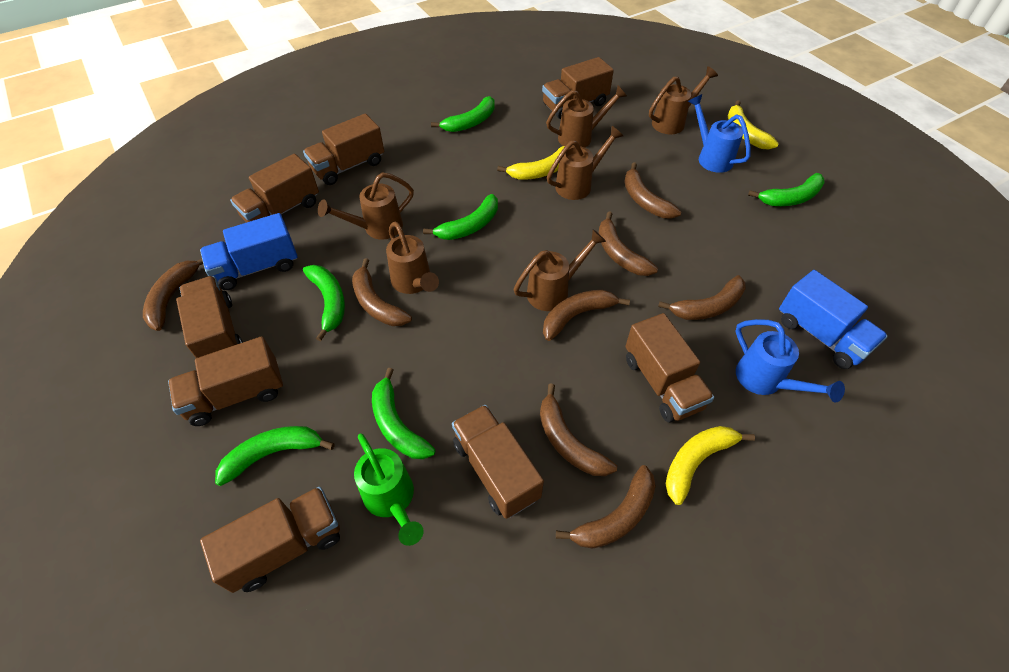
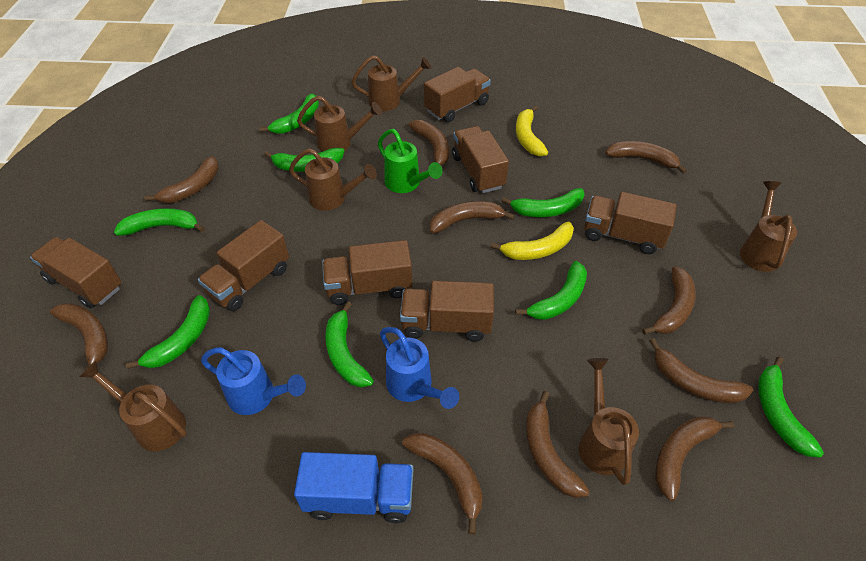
blue truck: [200,213,298,290] [779,270,888,369] = 2 -> [294,452,413,523] = 1
brown banana: [143,258,203,331] [352,258,412,326] [540,384,617,476] [543,290,630,341] [556,465,656,549] [598,211,658,276] [624,162,681,219] [658,275,746,320] = 8 -> [49,303,108,370] [144,156,219,203] [402,433,483,535] [409,120,449,165] [430,201,515,233] [526,391,590,498] [605,141,687,174] [642,266,696,335] [649,338,753,403] [655,416,734,501] = 10
brown truck: [168,336,283,426] [176,276,243,358] [200,487,340,593] [230,154,319,223] [303,113,384,185] [452,405,544,519] [542,57,614,119] [625,313,714,422] = 8 -> [30,237,122,308] [198,220,289,311] [322,240,412,305] [400,281,494,342] [424,67,491,122] [452,126,509,193] [584,192,677,254] = 7
green banana: [215,426,335,486] [303,265,345,341] [372,368,436,459] [423,194,498,240] [431,96,495,132] [748,173,825,206] = 6 -> [114,208,205,236] [126,295,210,369] [259,93,319,134] [264,148,344,172] [325,301,374,387] [502,188,585,217] [515,261,587,320] [758,356,824,458] = 8
yellow banana: [497,146,565,180] [665,426,755,505] [728,100,779,150] = 3 -> [490,222,574,260] [516,105,548,156] = 2

